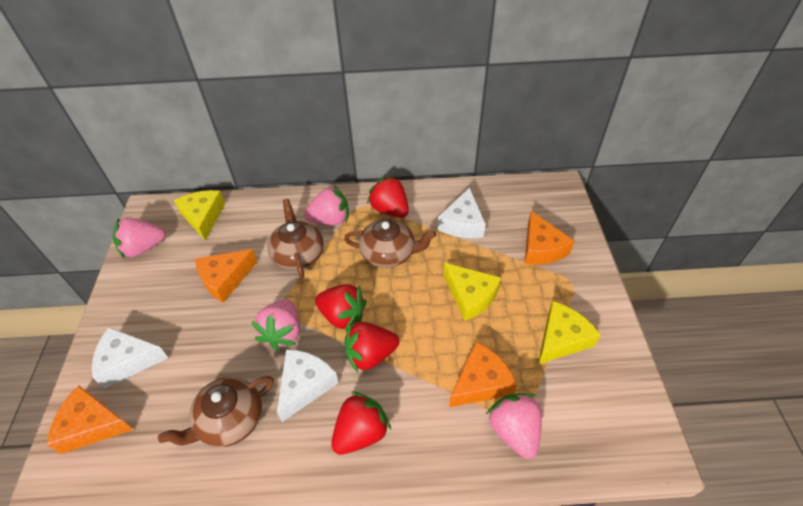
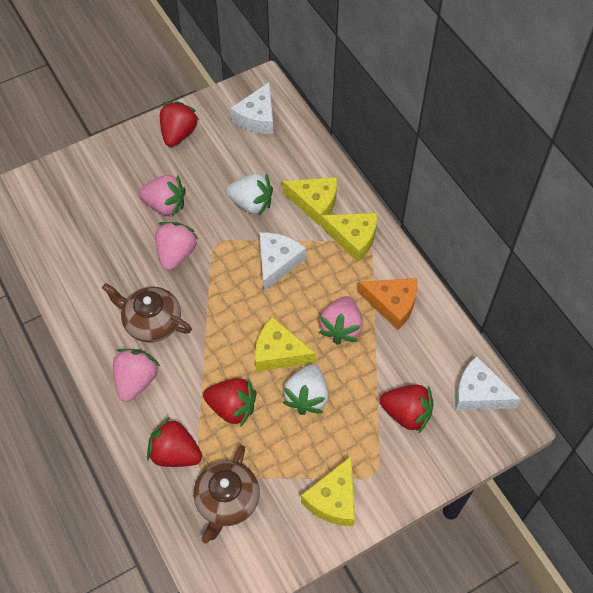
brown teapot: [158,376,274,447] [267,199,324,279] [344,219,436,268] = 3 -> [102,283,192,342] [194,445,260,543] = 2
orange cheese: [47,385,134,454] [195,249,257,303] [449,342,517,407] [525,211,574,265] = 4 -> [358,278,417,330] = 1
white strawberry: none = 0 -> [226,173,273,216] [283,364,328,415] = 2
yellow cheese: [174,190,225,241] [443,263,501,321] [538,301,601,364] = 3 -> [255,317,316,372] [283,177,337,226] [301,456,355,526] [321,213,377,262] = 4

